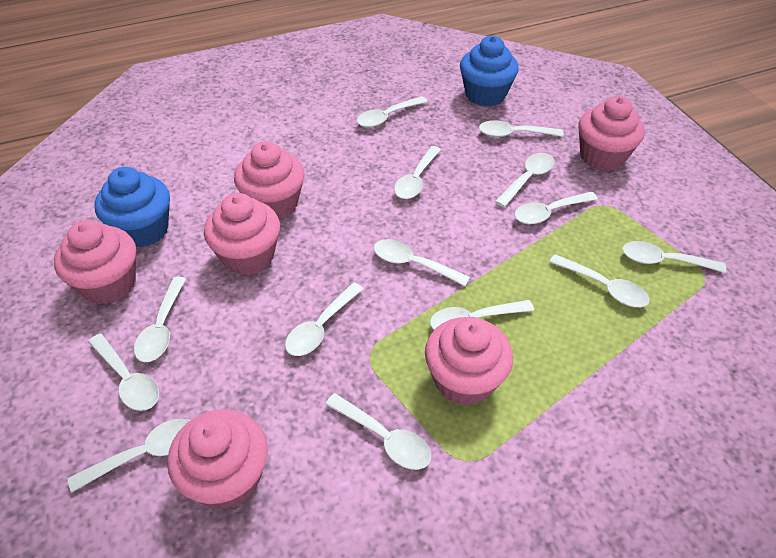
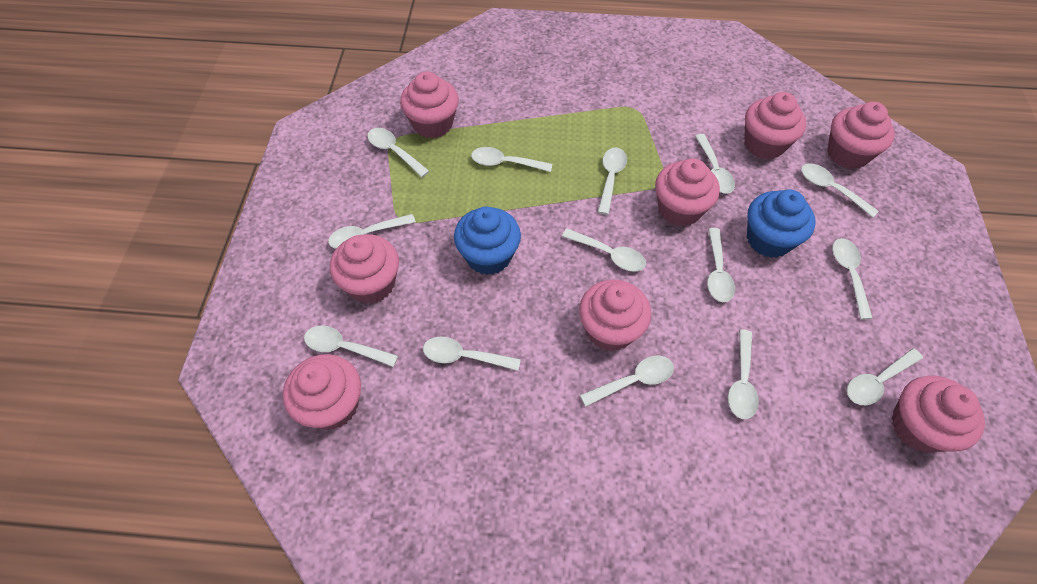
pink cupcake: [54,220,136,304] [167,409,268,509] [204,193,280,275] [234,141,305,219] [425,317,513,406] [578,96,645,171] = 6 -> [283,354,361,430] [330,234,399,304] [400,71,459,139] [579,280,651,351] [655,158,720,226] [744,92,806,159] [827,102,895,169] [891,376,985,452] = 8

